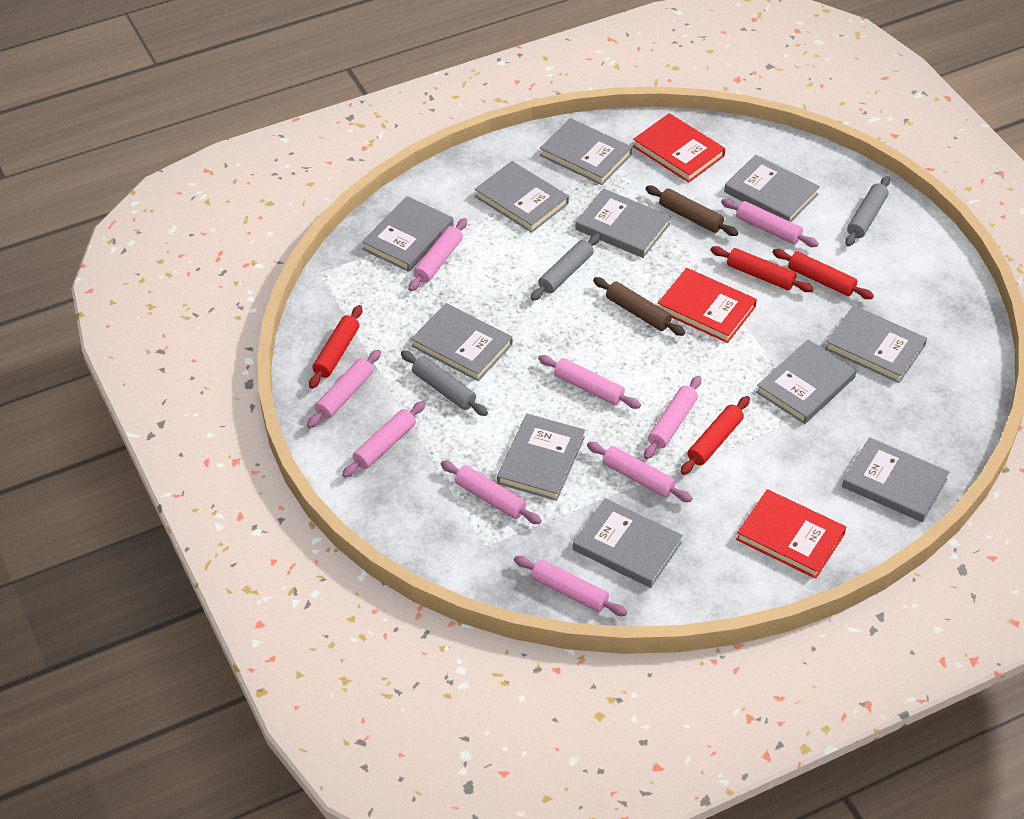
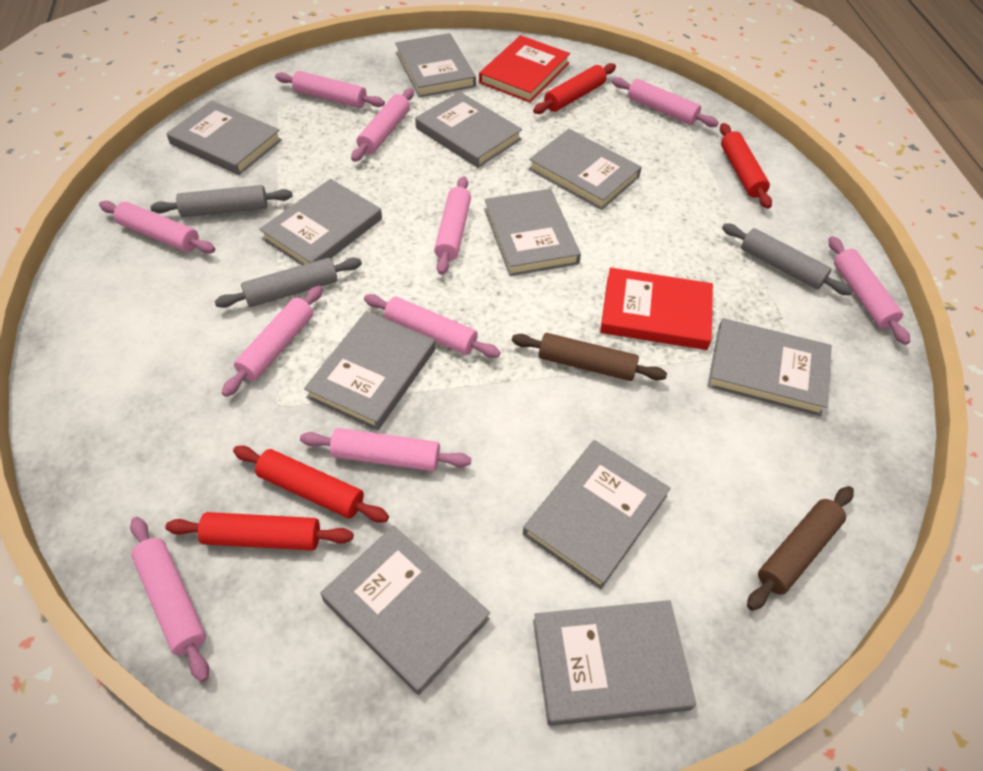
pink rolling pin: [307,350,381,428] [342,401,426,478] [408,218,467,291] [441,461,542,524] [514,556,627,616] [538,355,641,409] [587,442,693,502] [644,376,702,459] [721,199,819,247] = 9 -> [99,201,215,253] [130,517,209,682] [222,285,323,397] [275,71,385,108] [300,428,471,471] [351,88,414,162] [364,294,500,358] [434,176,471,275] [612,77,719,127] [829,236,910,345] = 10
red book: [633,113,725,183] [658,268,757,343] [736,489,846,579] = 3 -> [479,35,570,103] [600,268,713,350] = 2

